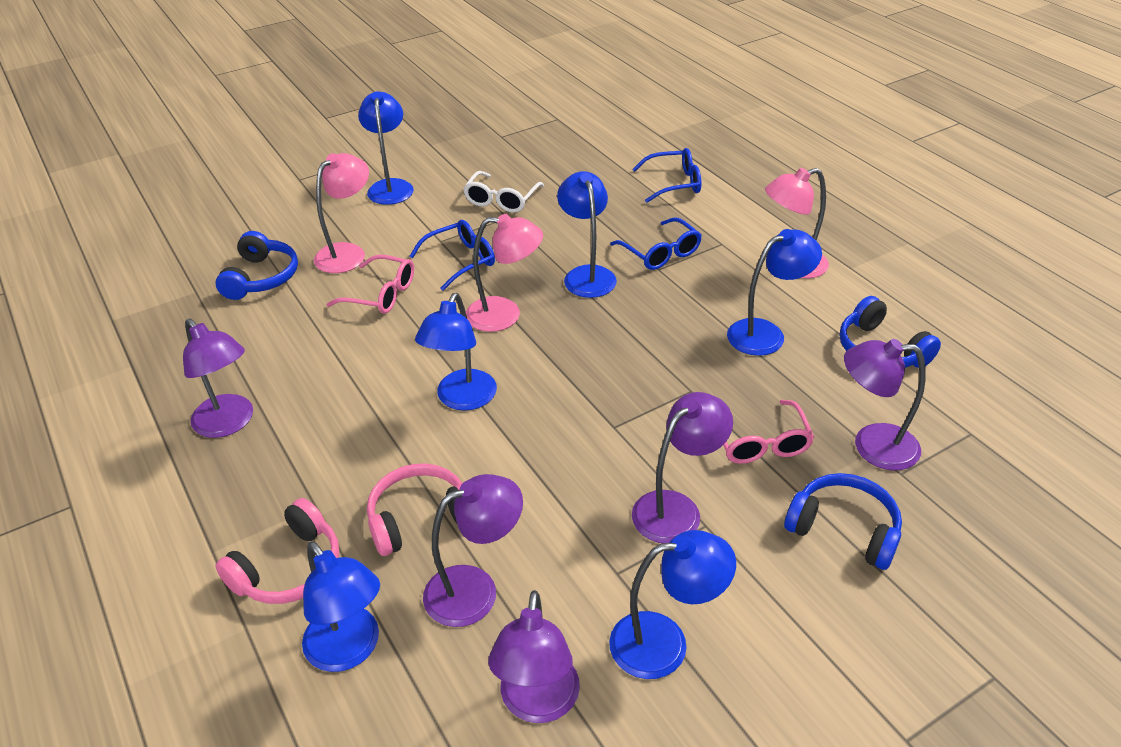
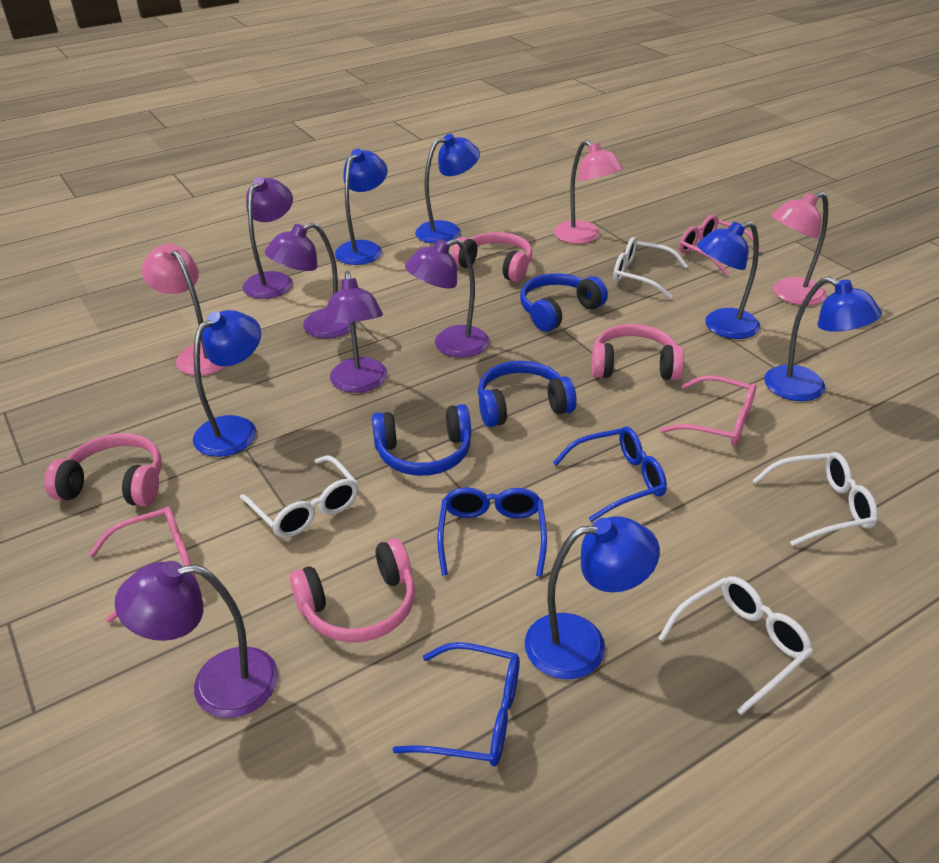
pink glasses: [326,255,414,314] [723,400,815,464] = 2 -> [89,507,196,623] [660,375,756,446] [679,215,762,275] = 3
pink headphones: [215,498,339,604] [367,463,463,556] = 2 -> [44,433,162,506] [290,538,415,642] [452,232,532,282] [592,324,684,380] = 4
white glasses: [463,171,544,213] = 1 -> [240,455,359,538] [613,237,688,299] [658,576,813,715] [752,452,878,546] = 4

